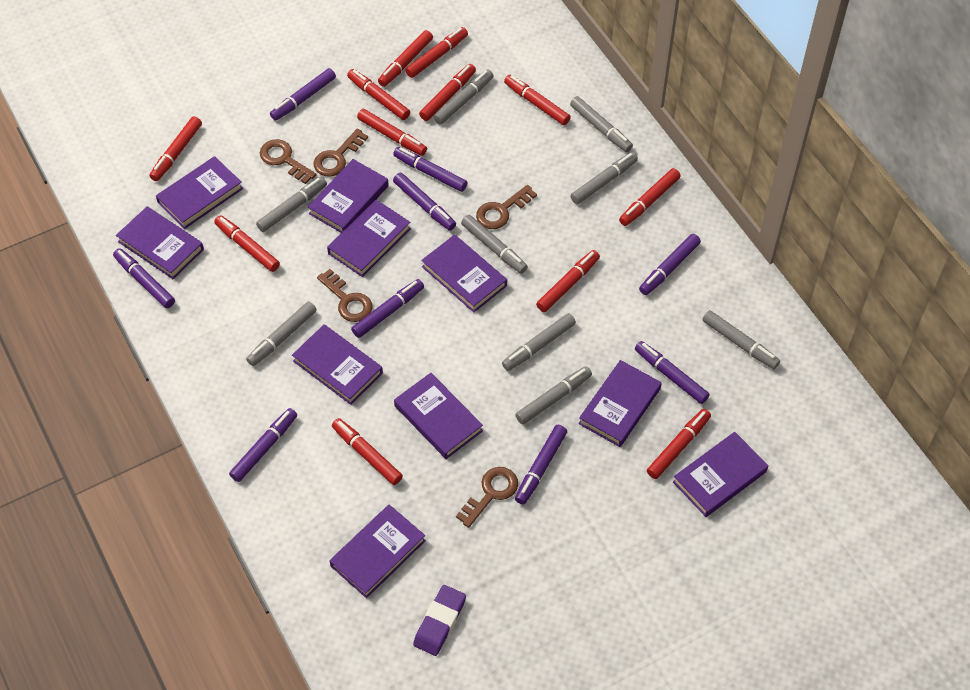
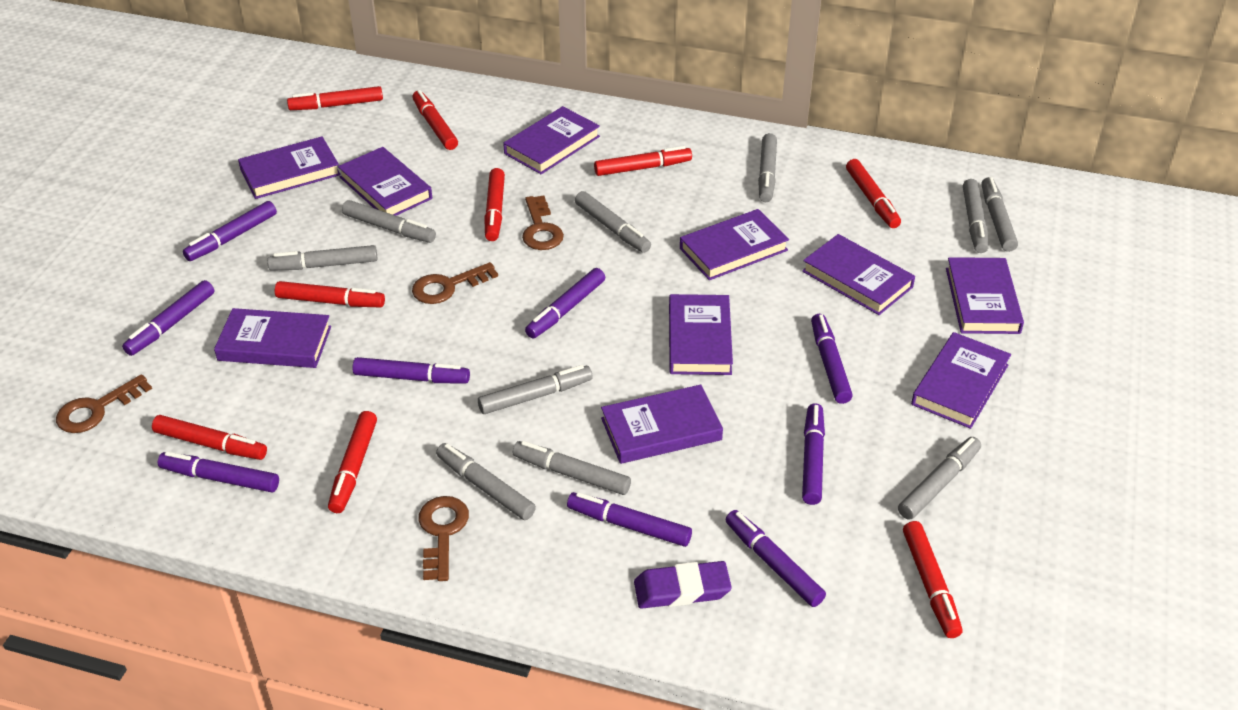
brown key: [260,139,317,184] [313,129,368,177] [317,269,373,322] [456,467,518,528] [476,185,537,229] = 5 -> [56,374,152,433] [412,262,498,304] [418,496,469,581] [522,195,564,250] = 4
grey marker: [246,301,317,366] [256,177,327,232] [433,69,493,124] [461,215,528,274] [502,313,576,371] [515,366,592,424] [570,96,633,152] [571,152,638,204] [702,310,780,369] = 9 -> [267,245,377,271] [342,200,436,243] [436,443,536,520] [478,365,593,414] [513,441,631,495] [575,191,651,253] [758,133,777,202] [898,437,981,520] [963,179,989,253] [982,177,1018,252] = 10
red marker: [149,116,202,181] [214,215,280,272] [332,418,403,485] [347,69,410,120] [357,109,427,156] [378,30,433,87] [405,27,468,78] [419,64,476,121] [504,75,571,125] [536,250,600,312] [619,168,681,226] [647,409,711,479] = 12 -> [152,415,267,460] [275,281,385,307] [287,86,383,110] [328,411,377,513] [412,90,458,150] [484,168,505,241] [594,146,692,176] [846,159,901,228] [903,521,963,638] = 9

